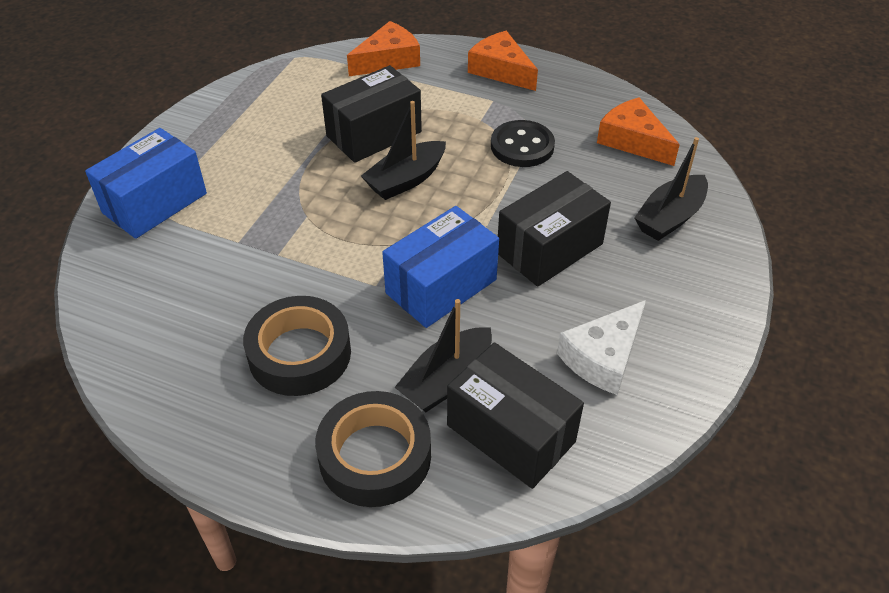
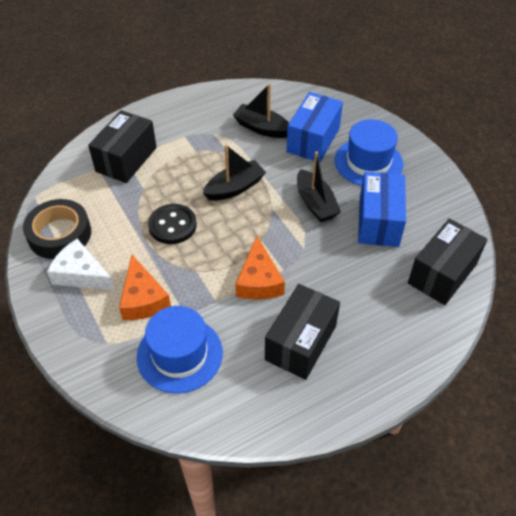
black tape: [243,296,351,396] [315,391,431,507] = 2 -> [23,199,91,259] = 1
blue hat: none = 0 -> [137,306,223,393] [335,119,403,186] = 2
orange cheese: [347,21,420,76] [468,31,538,91] [597,98,680,166] = 3 -> [119,255,171,320] [235,236,285,300] = 2

